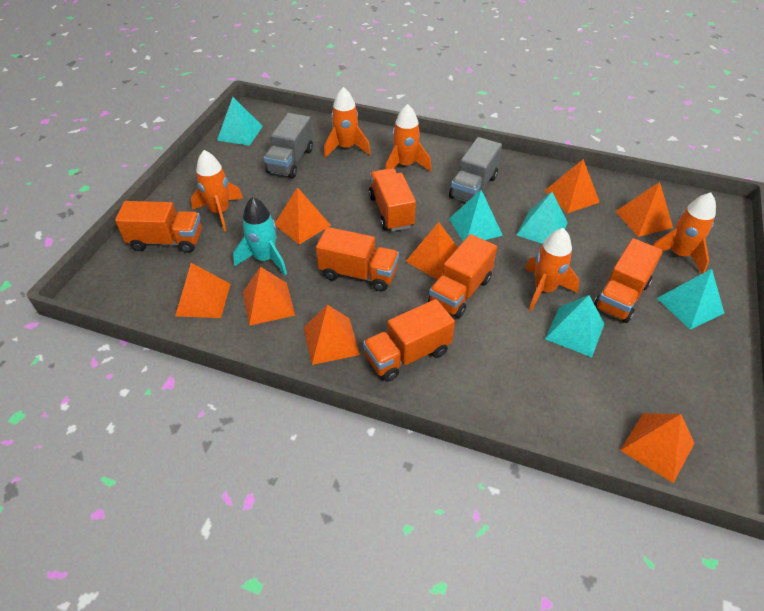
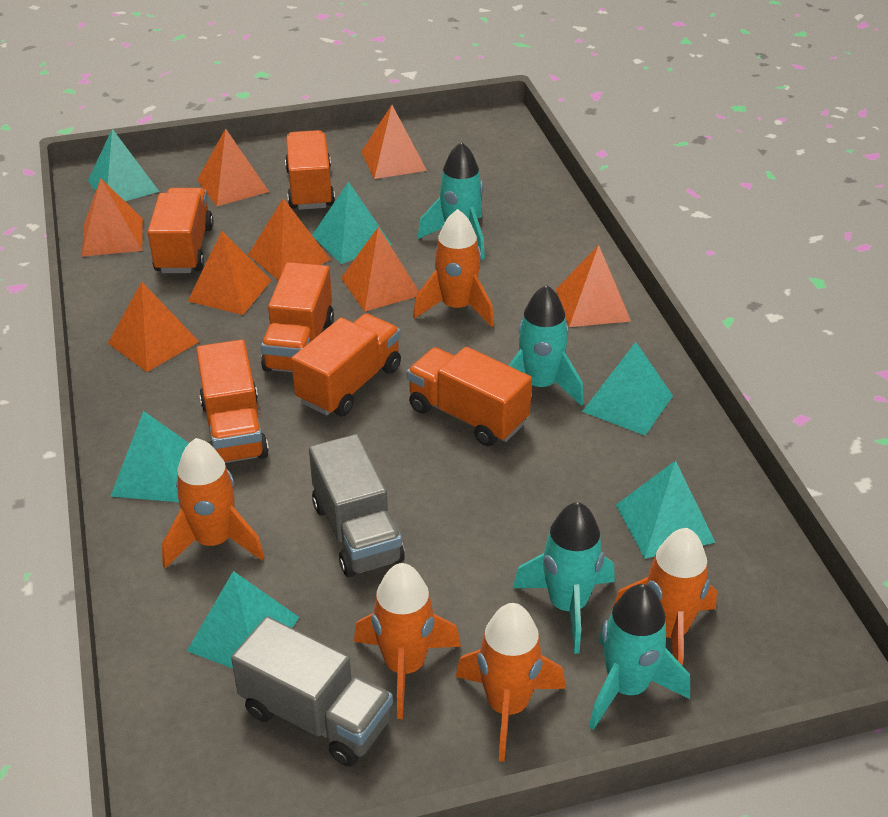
turquoise pyramid: [217,97,263,146] [449,190,503,241] [517,192,568,244] [545,295,604,357] [657,269,724,330] = 5 -> [88,129,159,201] [110,411,189,502] [187,571,299,668] [312,181,392,264] [582,342,673,435] [616,460,716,559] = 6
turquoise rocket: [233,197,287,275] = 1 -> [417,142,485,260] [508,285,584,406] [513,502,615,654] [589,584,690,730] = 4

